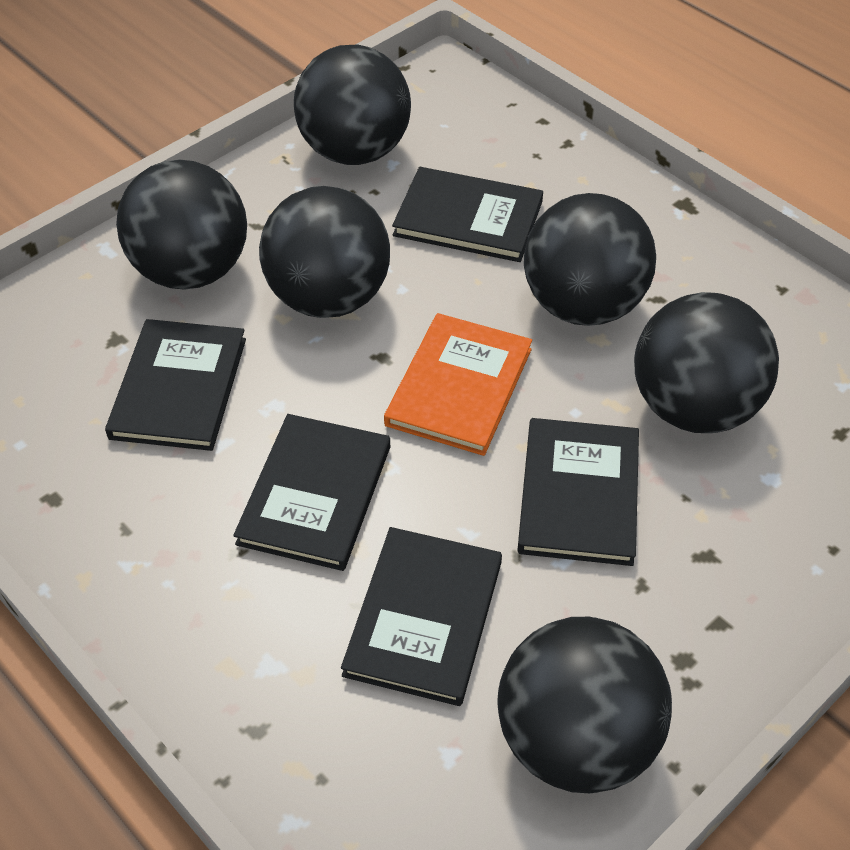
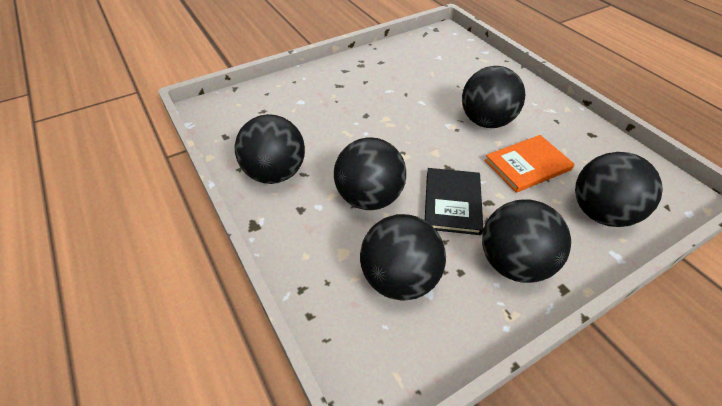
black book: [105,319,246,451] [233,414,390,571] [341,527,502,706] [392,167,543,262] [517,418,639,566] = 5 -> [425,168,483,235] = 1

